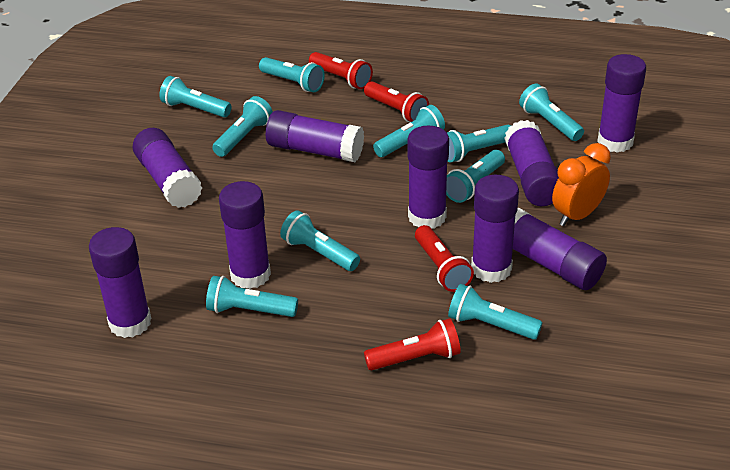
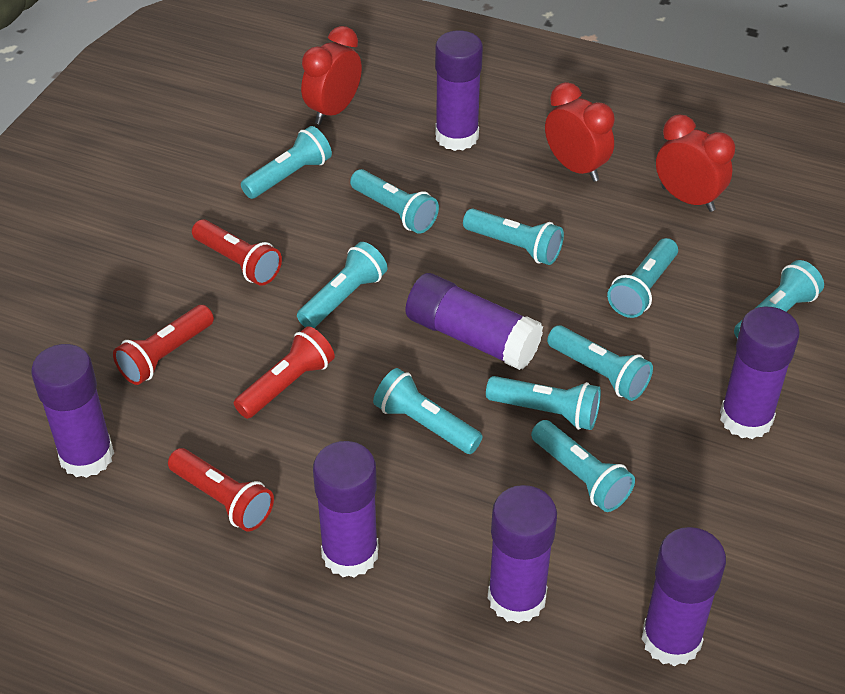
orange clock: [552,143,611,226] = 1 -> none = 0
purple glue stick: [89,227,151,338] [133,128,202,208] [219,181,271,289] [266,110,364,162] [408,126,449,229] [471,175,519,283] [504,120,559,206] [513,208,607,290] [597,54,646,153] = 9 -> [31,344,114,478] [313,441,379,578] [406,273,543,370] [435,31,483,151] [488,485,557,624] [642,527,726,666] [720,307,800,439] = 7
red clock: none = 0 -> [301,26,362,125] [545,82,615,182] [656,115,735,212] = 3

